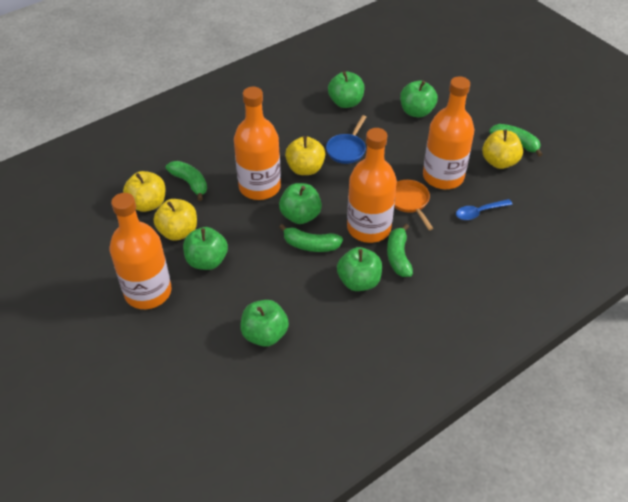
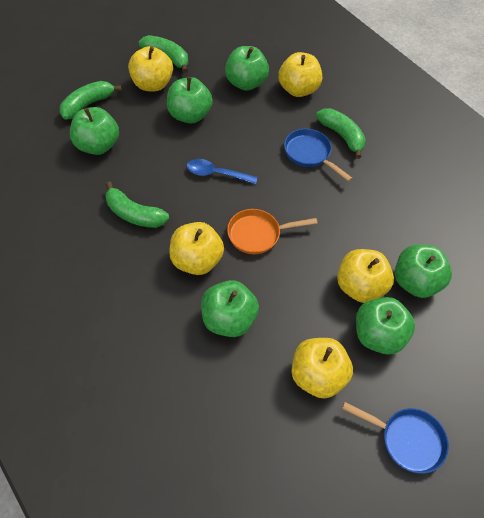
blue pan: [326,115,366,164] = 1 -> [284,128,352,182] [342,402,449,474] = 2
orange bottle: [110,193,172,309] [234,87,281,200] [347,128,397,243] [423,76,474,189] = 4 -> none = 0
yellow apple: [123,171,165,212] [154,199,197,241] [285,136,325,175] [482,129,523,169] = 4 -> [128,46,173,91] [169,222,224,275] [278,52,322,97] [291,338,353,399] [337,249,394,303] = 5

